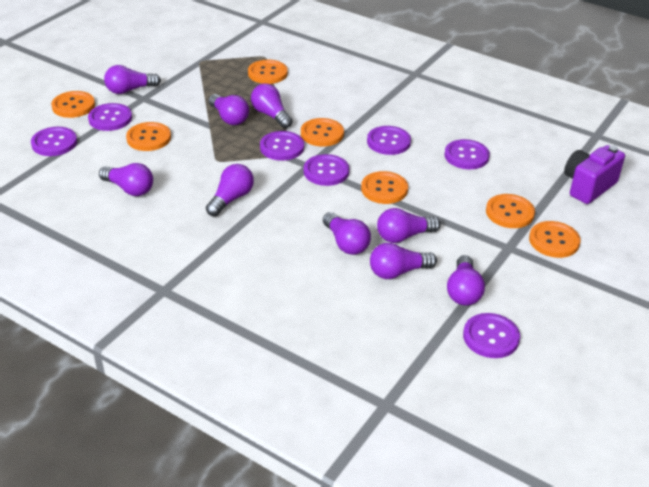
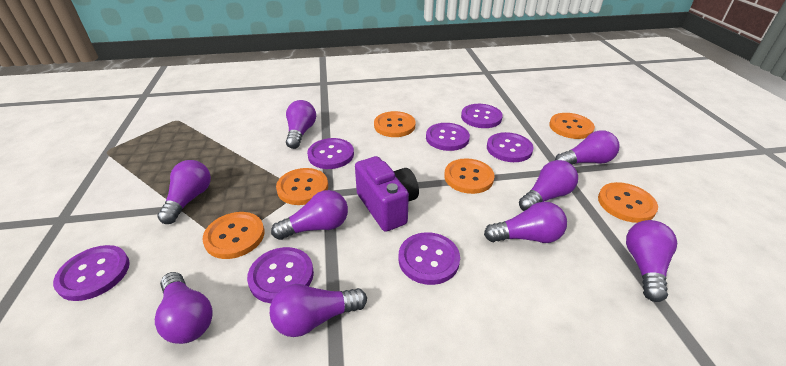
orange button: [51,91,95,118] [126,122,171,151] [248,60,288,84] [301,118,344,147] [361,171,408,204] [486,194,535,228] [529,221,581,258] = 7 -> [202,212,264,259] [276,168,328,205] [374,111,416,137] [444,158,495,194] [549,113,595,139] [598,182,658,223] = 6

